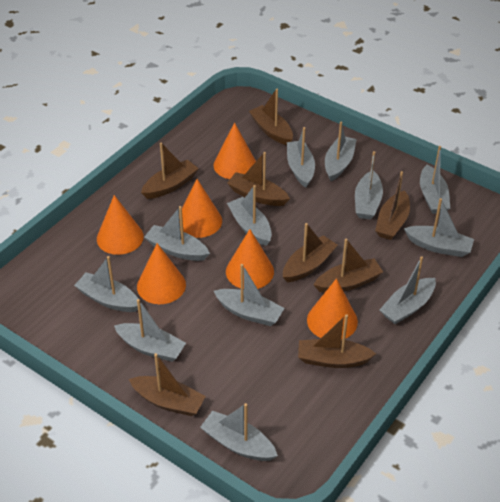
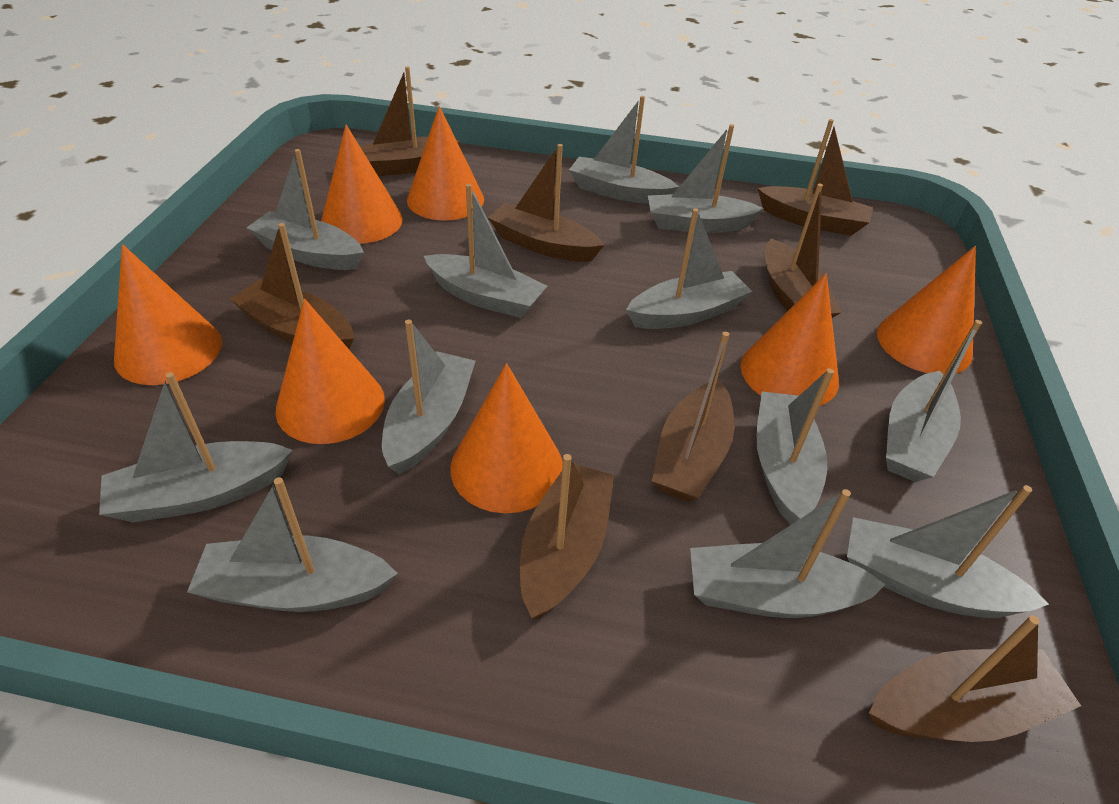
orange cone: [97,195,144,255] [137,243,186,304] [179,179,222,238] [213,123,256,179] [226,229,274,289] [307,278,358,339] = 6 -> [114,244,222,385] [275,299,385,444] [321,125,403,244] [407,106,484,221] [450,363,563,513] [740,273,839,405] [877,246,976,375] = 7

